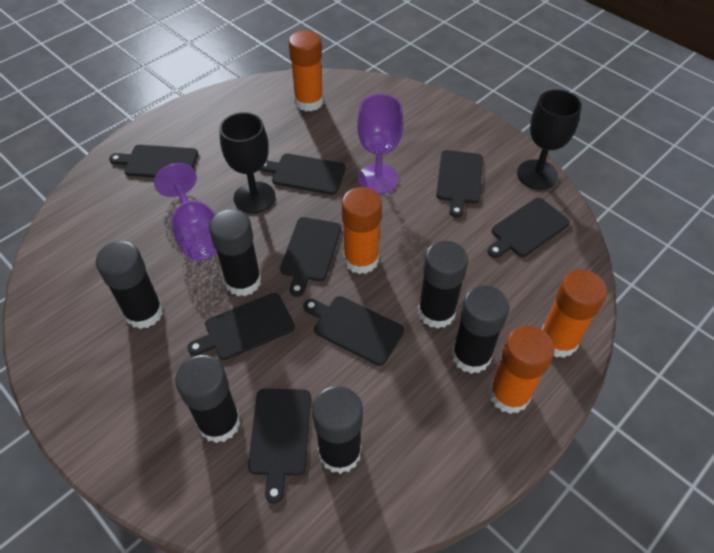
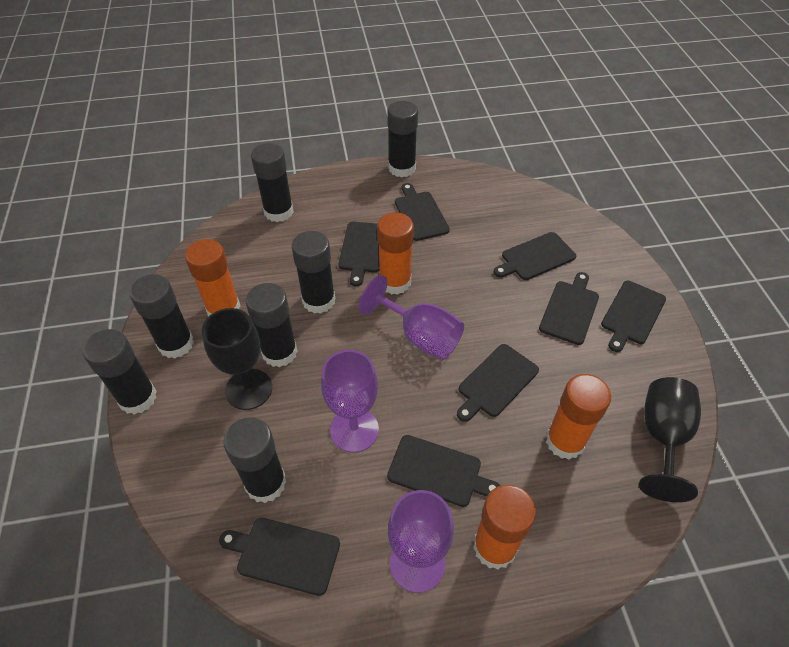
black glue stick: [96,241,163,329] [175,355,240,443] [209,209,262,296] [312,386,363,474] [418,241,468,329] [452,285,509,374] = 6 -> [83,329,157,414] [130,274,194,358] [224,417,286,503] [246,283,298,367] [251,143,294,222] [292,231,335,314] [387,101,418,177] = 7
purple goblet: [154,163,217,260] [357,94,403,194] = 2 -> [321,350,379,453] [359,275,464,360] [388,490,454,593] = 3

